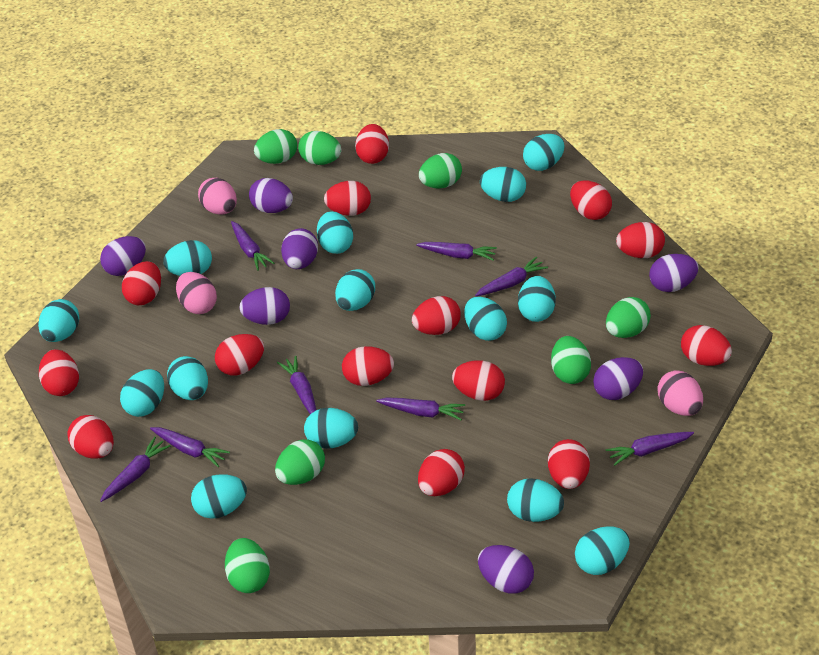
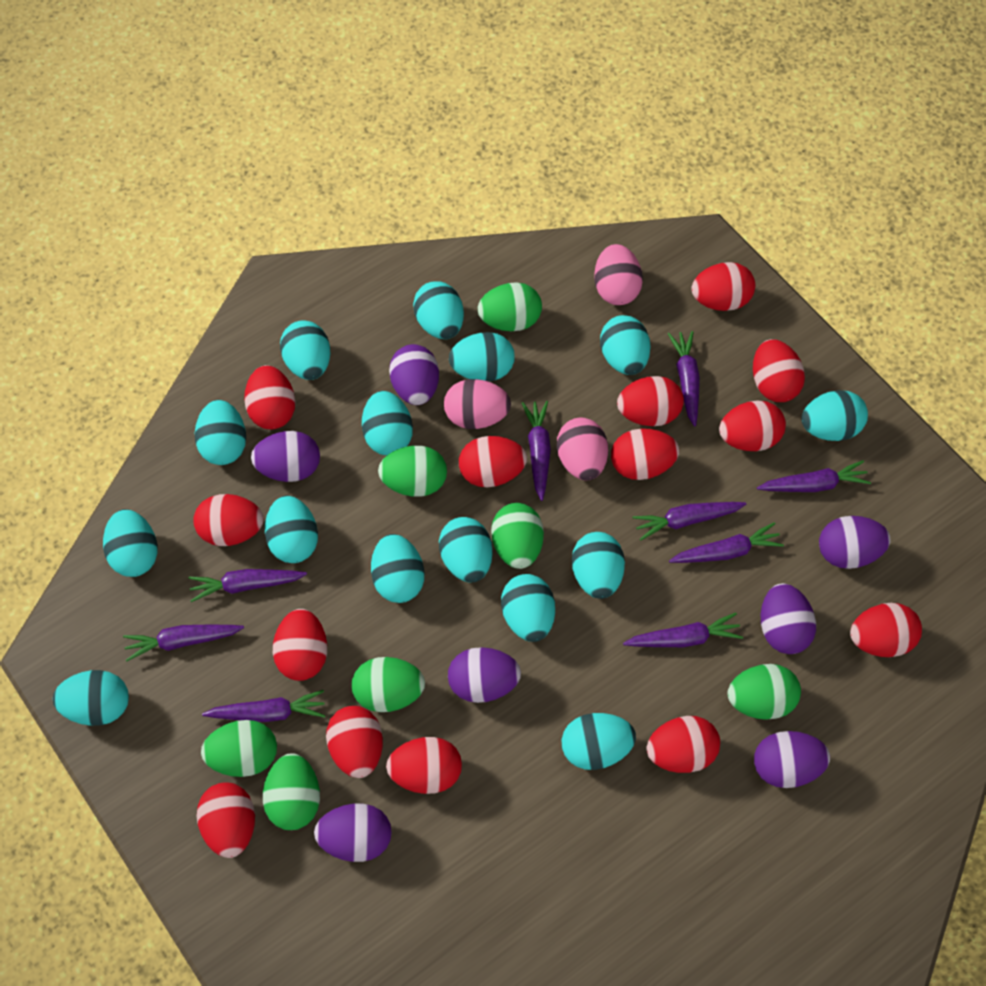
purple carrot: [100,437,171,502] [150,427,230,467] [231,221,274,271] [277,356,316,414] [376,397,465,420] [416,242,497,261] [475,257,548,296] [606,432,694,466] = 8 -> [123,625,244,661] [189,569,307,602] [202,690,326,722] [522,401,551,501] [623,613,743,647] [633,502,746,540] [668,331,700,427] [669,522,784,563] [757,460,871,492] = 9
turquoise egg: [38,299,79,342] [120,369,164,417] [163,240,212,276] [167,356,208,400] [191,474,247,519] [304,408,358,449] [317,211,353,254] [335,269,375,311] [464,297,507,341] [480,167,526,202] [507,478,564,522] [518,276,556,322] [523,134,565,171] [575,526,630,575] = 14 -> [53,670,129,726] [103,509,158,577] [195,400,246,465] [265,496,318,563] [280,320,330,380] [362,391,413,455] [371,534,424,603] [413,281,464,339] [439,517,492,582] [449,332,515,381] [501,574,555,642] [562,713,636,770] [572,532,625,599] [600,315,651,375] [801,390,868,441] = 15

